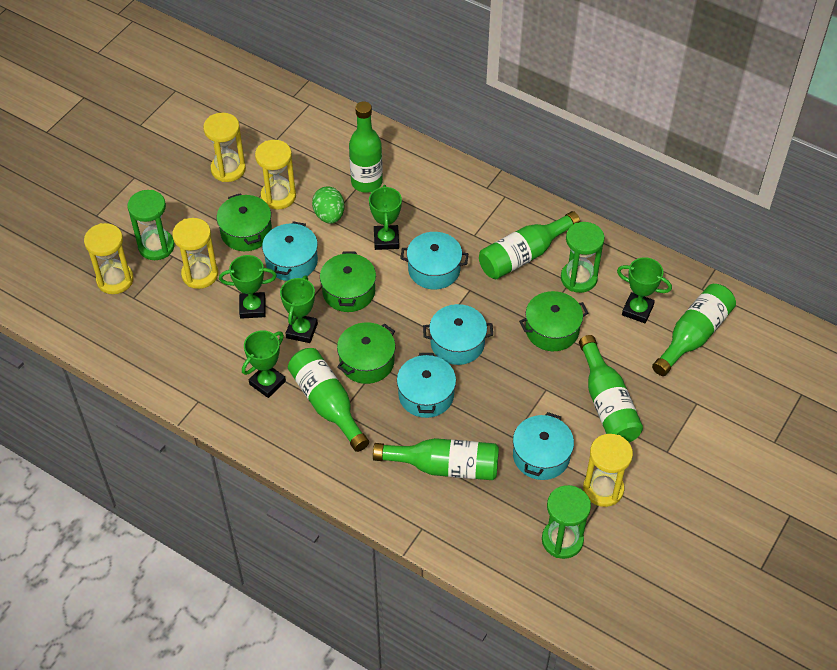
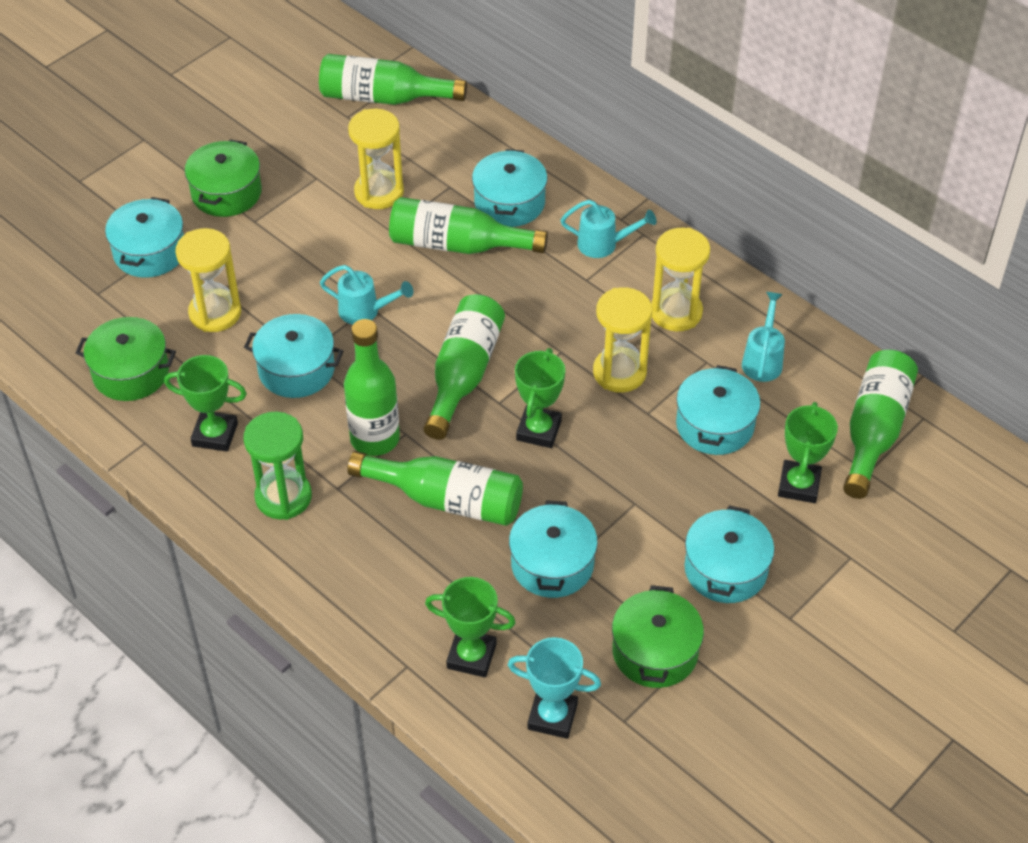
green egg: [312,186,344,224] = 1 -> none = 0
green hourglass: [127,190,175,260] [542,485,591,559] [561,222,604,293] = 3 -> [244,412,312,520] = 1
green pot: [217,193,272,251] [320,252,376,312] [337,322,396,384] [519,291,588,351] = 4 -> [76,317,176,401] [185,139,262,217] [612,585,704,688] = 3
green trophy: [219,255,277,319] [242,330,286,398] [280,276,318,343] [369,185,402,250] [617,257,672,323] = 5 -> [164,355,247,452] [425,577,516,677] [515,348,565,448] [778,402,838,503] = 4
turquoise pot: [262,221,318,281] [397,353,456,418] [400,232,468,289] [423,304,493,365] [513,412,574,480] = 5 -> [105,197,184,278] [244,314,343,398] [472,149,547,227] [509,500,598,598] [676,365,760,455] [685,505,774,603] = 6
turquoise trophy: none = 0 -> [508,637,601,739] = 1
turquoise watering can: none = 0 -> [320,265,413,324] [560,200,657,258] [742,292,785,382] = 3
yellow hourglass: [84,223,134,294] [172,218,218,289] [203,113,246,182] [255,140,296,210] [583,434,633,507] = 5 -> [175,228,241,332] [348,109,404,209] [593,287,652,393] [651,228,710,331] = 4

